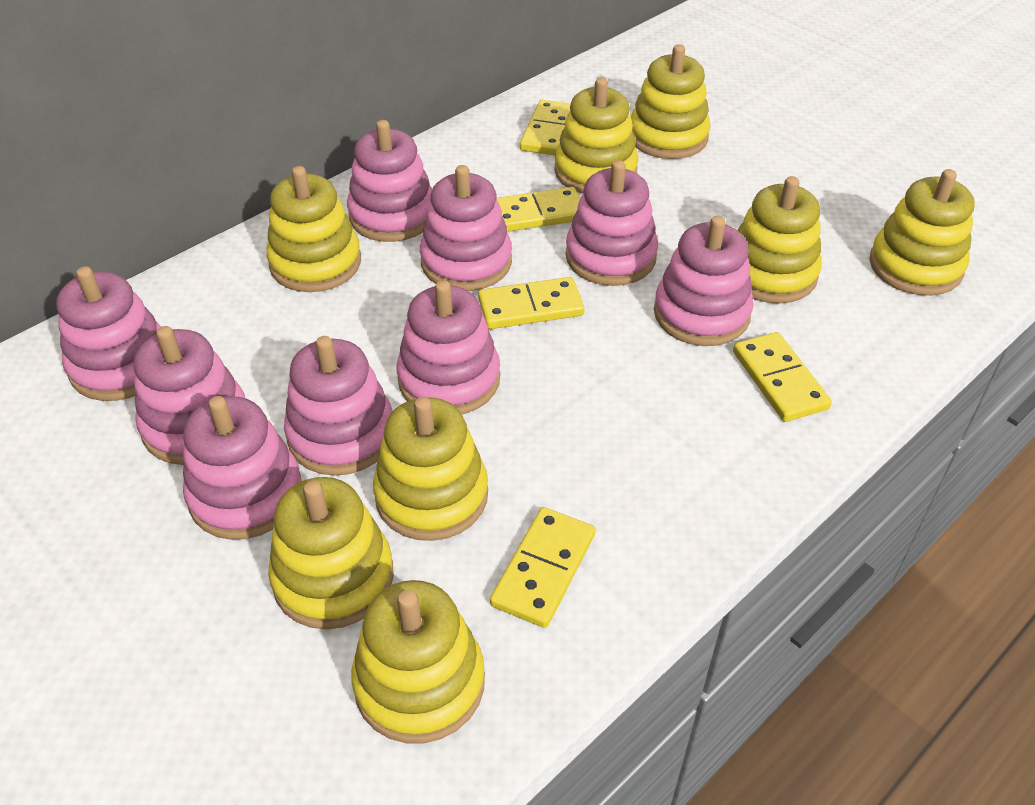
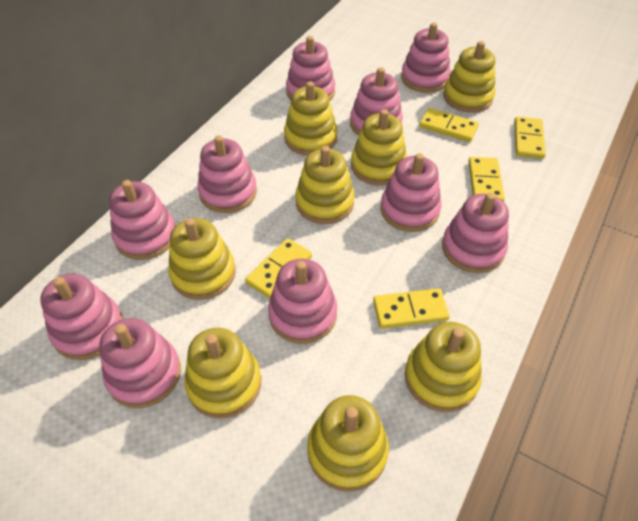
pink stacking toy: [56,266,161,401] [134,326,245,465] [183,396,302,540] [284,336,393,476] [347,120,432,242] [396,280,500,414] [420,165,512,291] [566,160,658,286] [654,216,754,346] = 9 -> [40,274,123,360] [99,318,181,408] [109,180,176,260] [197,135,257,213] [268,259,337,344] [286,36,335,101] [350,67,403,136] [380,153,441,232] [401,23,450,93] [442,193,509,273] = 10

